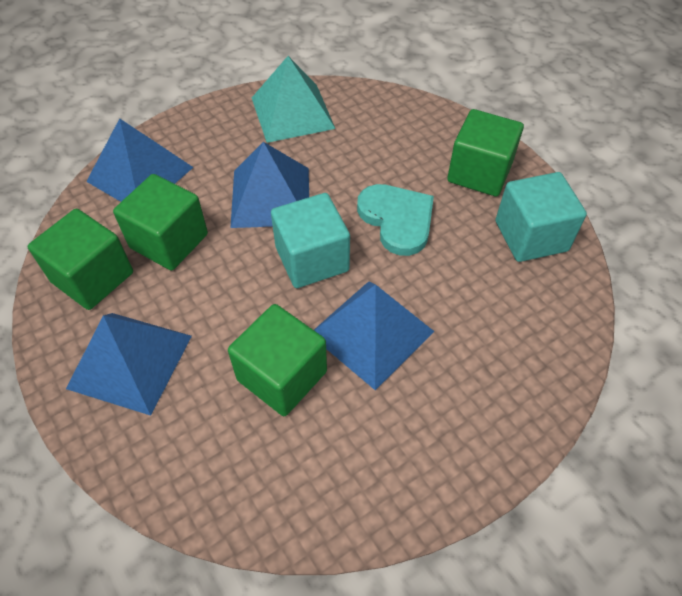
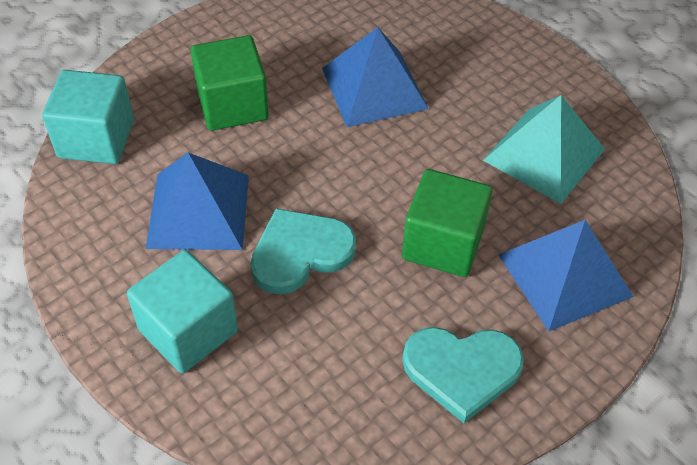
blue pyramid: [66,313,192,416] [86,118,193,202] [230,142,309,228] [314,281,435,390] = 4 -> [146,152,249,250] [322,27,429,127] [498,220,634,332] = 3
green cube: [28,209,133,310] [113,174,208,270] [228,304,327,416] [447,109,524,197] = 4 -> [191,35,269,131] [402,169,492,277] = 2
turquoise heart: [357,184,434,256] = 1 -> [250,208,356,294] [402,327,524,423] = 2

